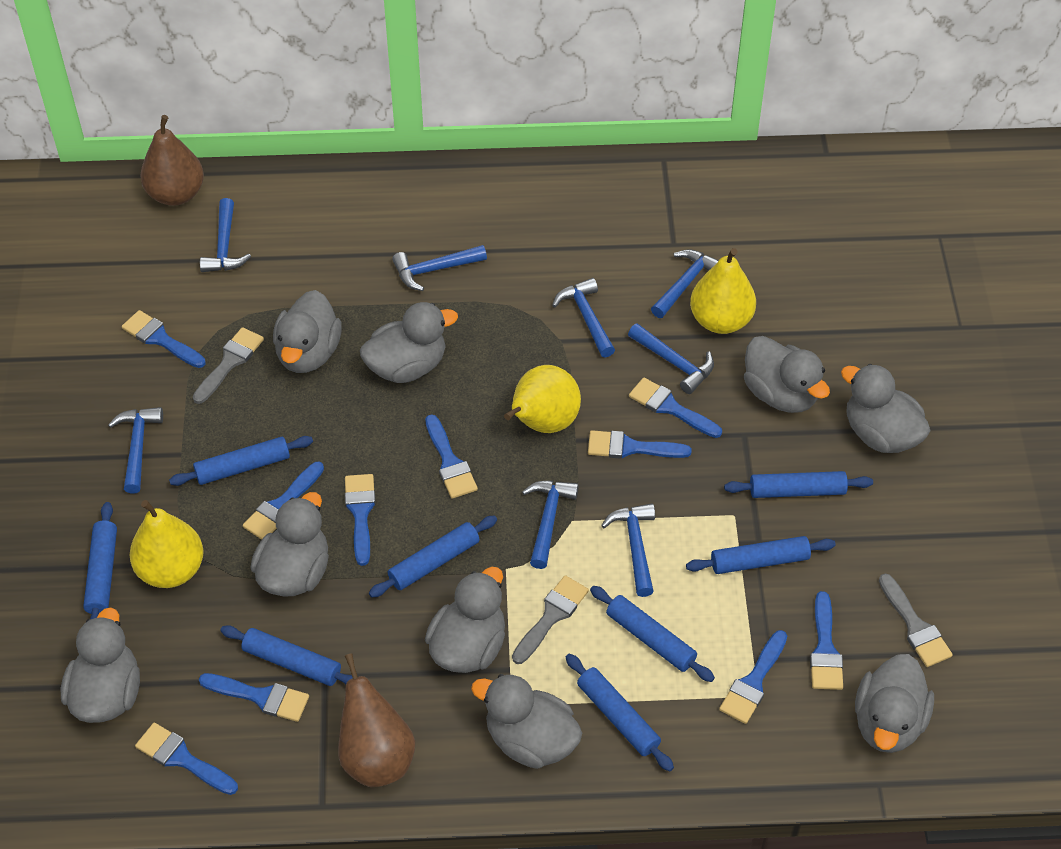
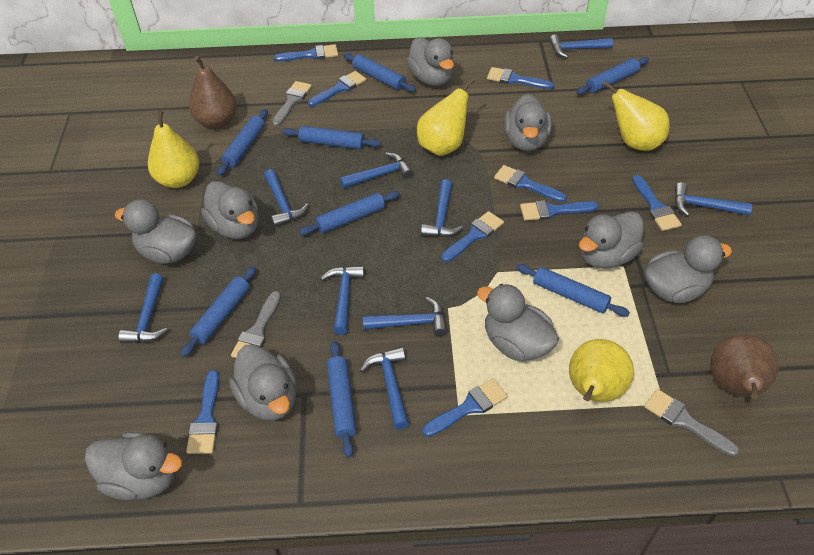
blue brush: [122,310,206,368] [135,722,238,795] [199,673,309,722] [243,462,324,540] [345,474,376,566] [425,414,478,498] [588,430,692,459] [629,377,722,438] [719,630,787,724] [810,591,843,690] = 10 -> [186,370,219,454] [274,44,338,61] [308,71,366,106] [422,378,508,437] [441,211,504,262] [487,67,554,89] [494,165,567,202] [520,200,598,221] [632,175,682,231] = 9
blue hammer: [108,407,163,493] [200,198,251,272] [392,245,487,291] [522,481,579,569] [552,278,615,358] [601,504,655,597] [628,323,714,394] [651,249,719,318] = 8 -> [118,273,168,343] [264,169,309,227] [321,266,364,335] [340,152,413,188] [360,347,409,430] [363,297,447,336] [421,179,463,237] [549,34,613,58] [675,182,752,216] = 9
yellow pear: [130,500,204,588] [504,365,581,433] [690,248,756,334] = 3 -> [148,111,199,188] [417,77,475,156] [569,339,634,402] [603,81,670,151] = 4

